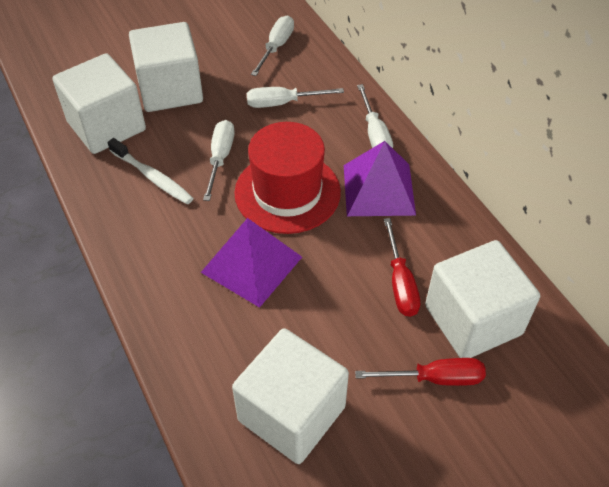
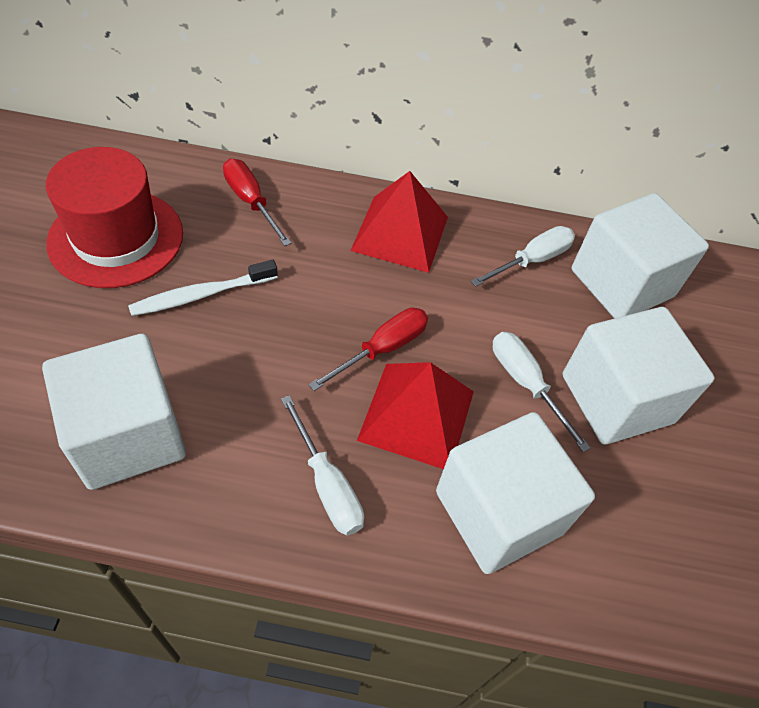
purple pyramid: [201,218,302,308] [344,141,416,216] = 2 -> none = 0
red pyramid: none = 0 -> [351,171,448,273] [357,362,474,469] = 2
white screwdriver: [203,120,235,201] [247,87,344,108] [251,15,294,76] [357,84,393,148] = 4 -> [281,395,364,535] [470,226,575,287] [492,332,591,452] = 3

